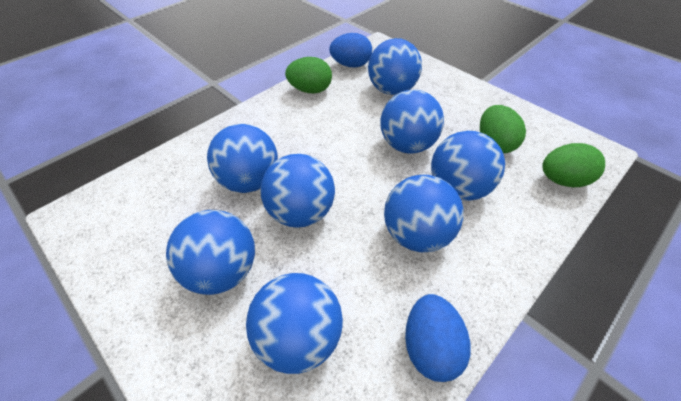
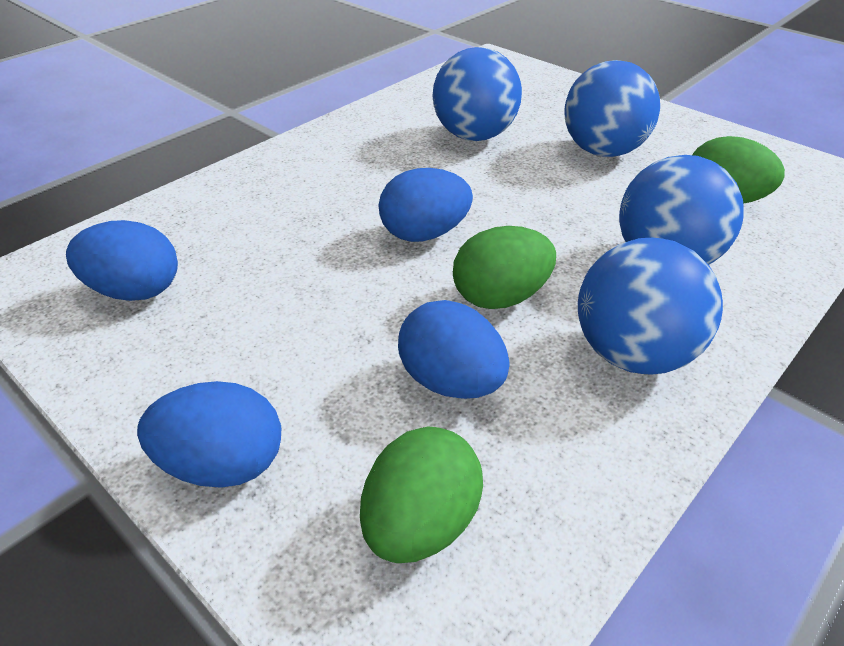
blue ball: [166,210,255,295] [207,124,278,193] [246,273,343,374] [260,154,335,228] [368,38,422,95] [380,90,444,154] [384,175,463,252] [431,131,505,201] = 8 -> [433,47,522,141] [565,60,660,157] [578,238,723,375] [619,155,744,265] = 4
blue egg: [329,33,372,68] [405,294,471,382] = 2 -> [66,220,178,301] [137,381,281,487] [378,168,473,242] [398,300,509,399] = 4

